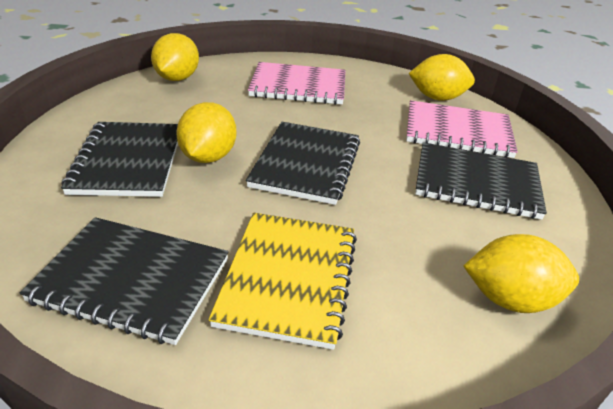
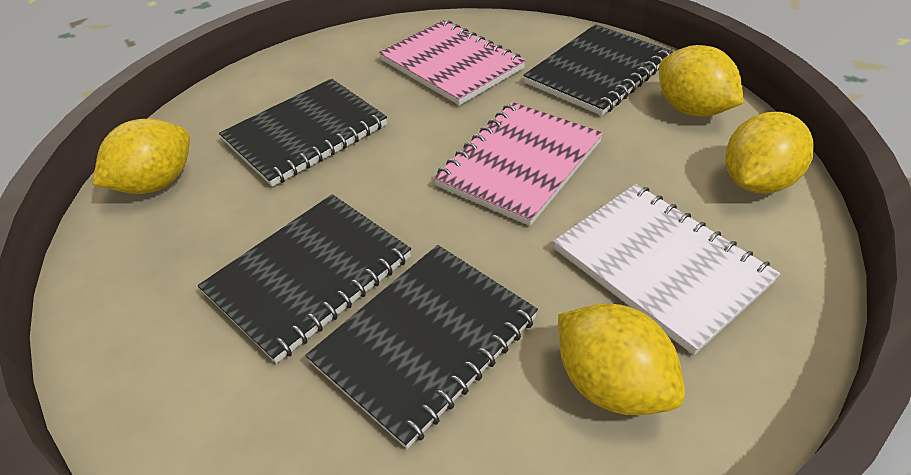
white notebook: none = 0 -> [553,184,780,355] = 1
yellow notebook: [208,213,357,350] = 1 -> none = 0

